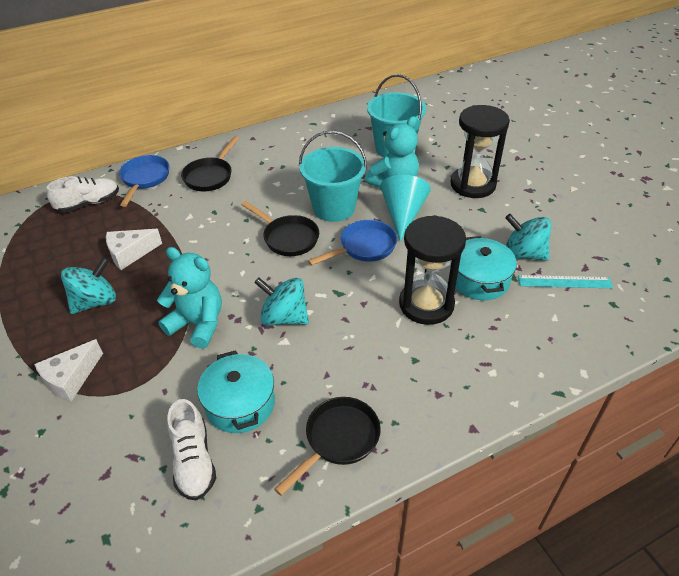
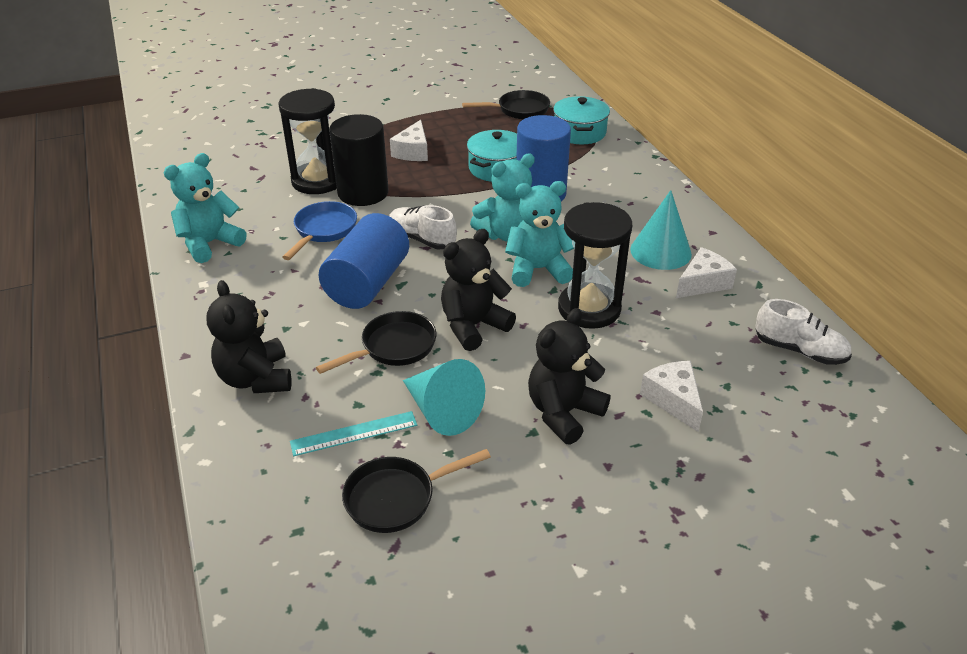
black cylinder: none = 0 -> [329,114,389,206] = 1
black teddy bear: none = 0 -> [206,280,291,393] [441,229,516,351] [528,308,610,445] = 3
blue cylinder: none = 0 -> [318,213,409,309] [516,115,571,202] = 2
blue pan: [119,155,169,207] [308,220,397,266] = 2 -> [282,201,357,260] = 1
turquoise bucket: [299,130,367,222] [367,74,426,157] = 2 -> none = 0
turquoise cone: [380,175,431,242] = 1 -> [403,359,485,436] [630,190,692,270] = 2
turquoise spinning top: [61,257,116,314] [254,278,309,326] [505,214,551,261] = 3 -> none = 0
turquoise teddy bear: [157,247,222,349] [365,116,419,188] = 2 -> [163,153,247,263] [470,154,535,242] [505,181,574,287] = 3
white cheese: [34,339,103,402] [106,229,162,270] = 2 -> [390,120,428,161] [640,361,703,432] [676,247,737,298] = 3

